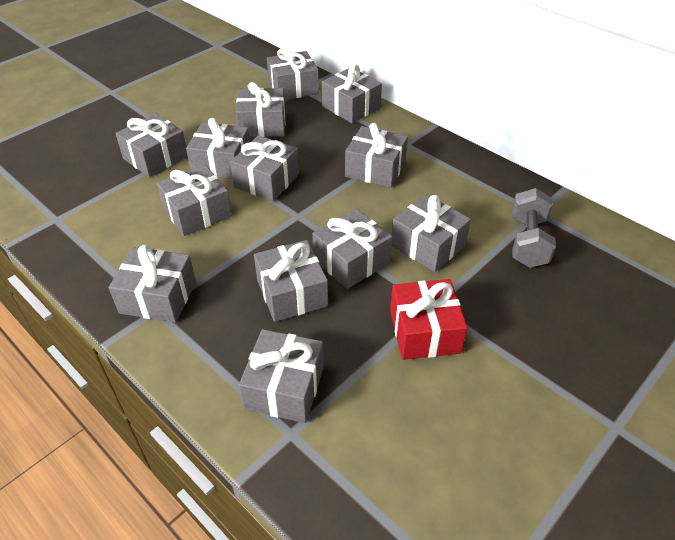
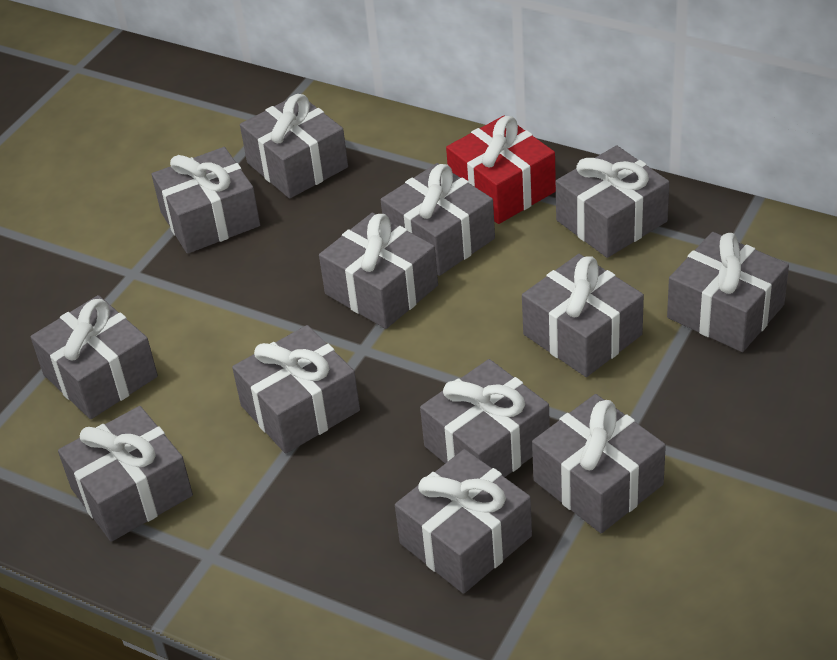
grey dumbbell: [512,188,556,268] = 1 -> none = 0

